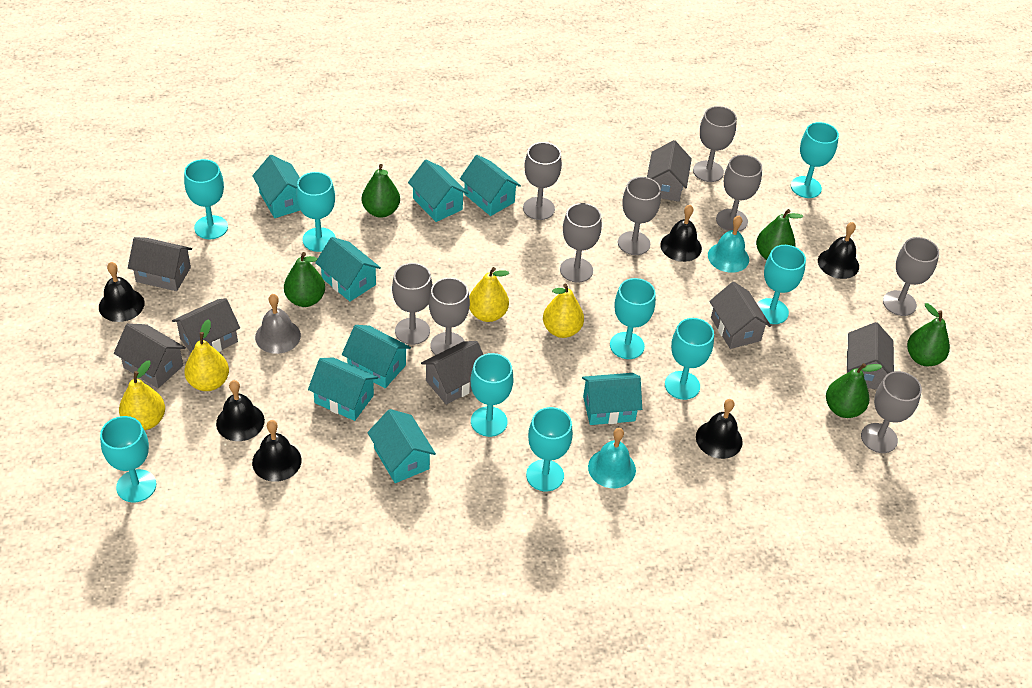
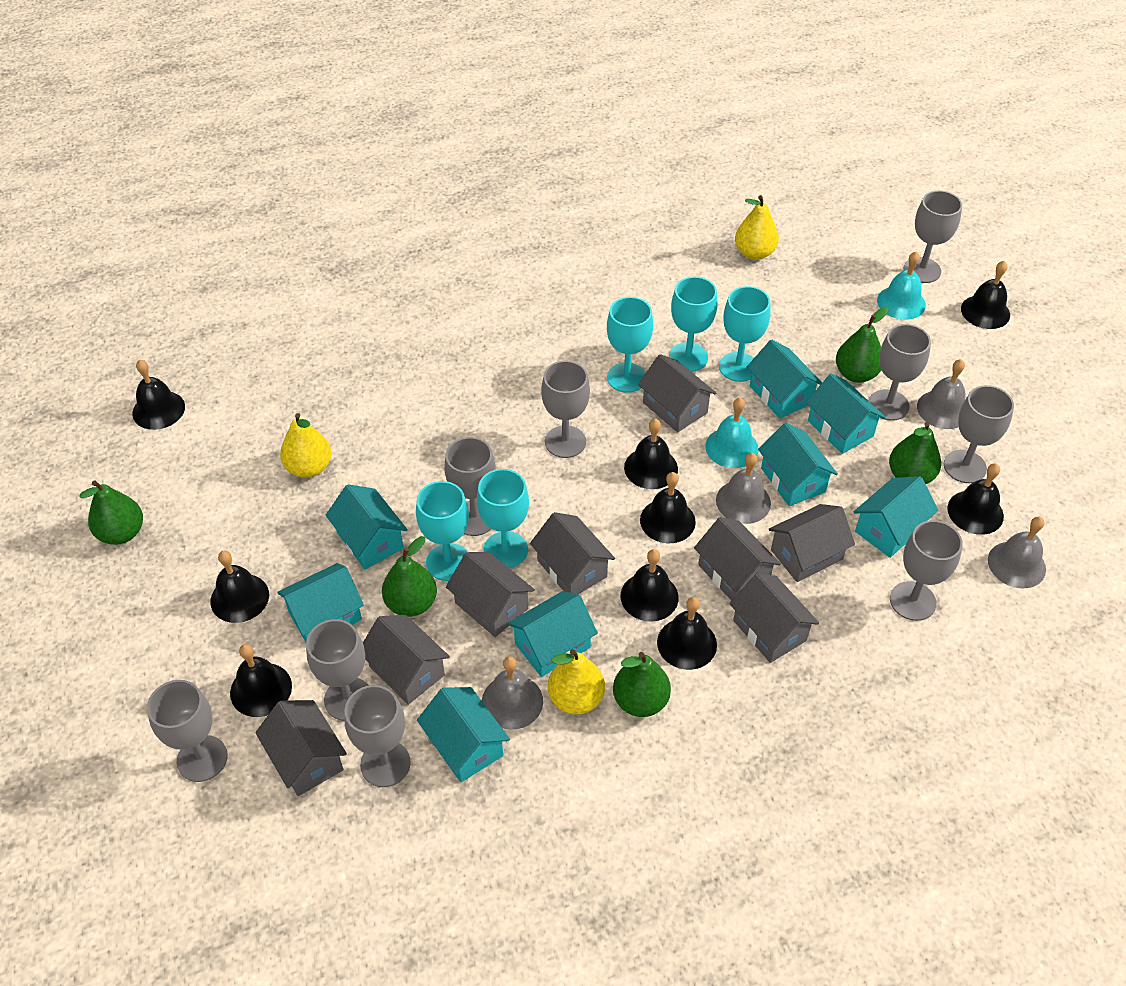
black bell: [99,262,144,322] [216,380,265,441] [252,420,302,482] [660,205,702,262] [696,399,743,459] [818,222,859,279] = 6 -> [132,360,185,430] [211,551,269,623] [230,644,292,717] [621,549,679,621] [624,418,678,489] [640,472,696,543] [657,597,717,670] [947,463,1004,535] [961,261,1010,329] = 9
grey bell: [255,294,301,354] = 1 -> [482,656,543,730] [716,453,771,524] [917,359,966,429] [988,516,1046,588] = 4
grey house: [114,323,186,388] [128,237,192,291] [172,298,240,353] [421,341,483,405] [647,140,692,202] [709,282,771,349] [847,322,894,390] = 7 -> [255,700,347,796] [363,615,450,705] [446,552,535,637] [530,512,615,594] [638,354,716,432] [694,517,781,601] [729,573,819,663] [769,504,855,582] = 8
turquoise goblet: [100,416,157,503] [184,159,228,239] [296,172,336,252] [471,353,514,437] [526,407,573,491] [610,278,656,359] [665,318,714,400] [757,245,806,324] [791,122,839,198] = 9 -> [416,481,469,581] [477,469,529,568] [607,297,653,393] [669,277,717,372] [719,286,771,382] = 5
yellow pear: [119,360,165,430] [184,319,229,391] [469,267,509,322] [543,283,584,338] = 4 -> [280,413,332,478] [548,649,605,715] [735,195,779,260] = 3

